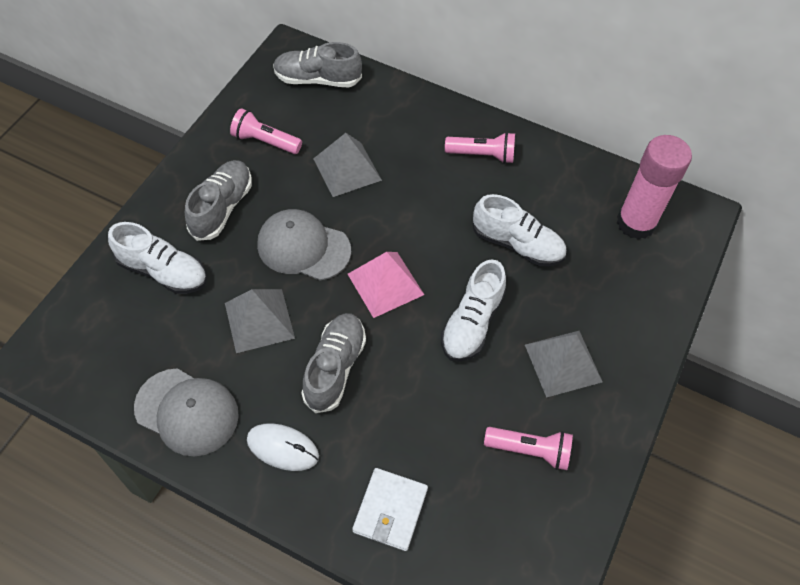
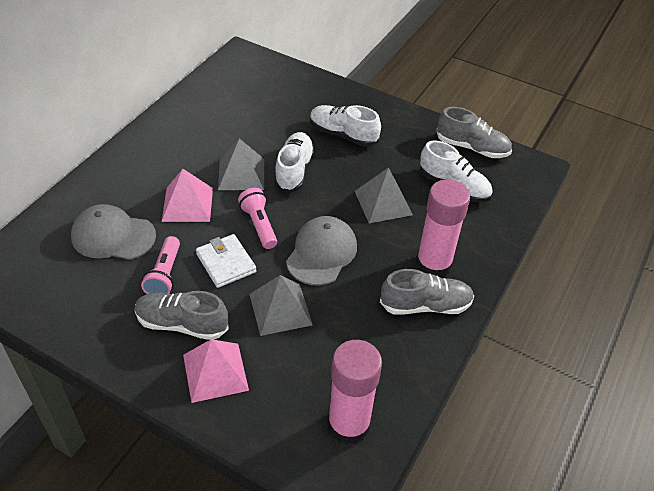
pink flashlight: [230,108,302,154] [445,132,515,164] [484,427,573,470] = 3 -> [141,236,180,294] [238,188,277,249] = 2
pink glue stick: [616,135,692,240] = 1 -> [327,340,382,445] [416,179,470,278] = 2
pink pyramid: [348,252,424,318] = 1 -> [162,169,213,222] [183,339,249,403] = 2
white mouse: [247,423,319,471] = 1 -> none = 0

